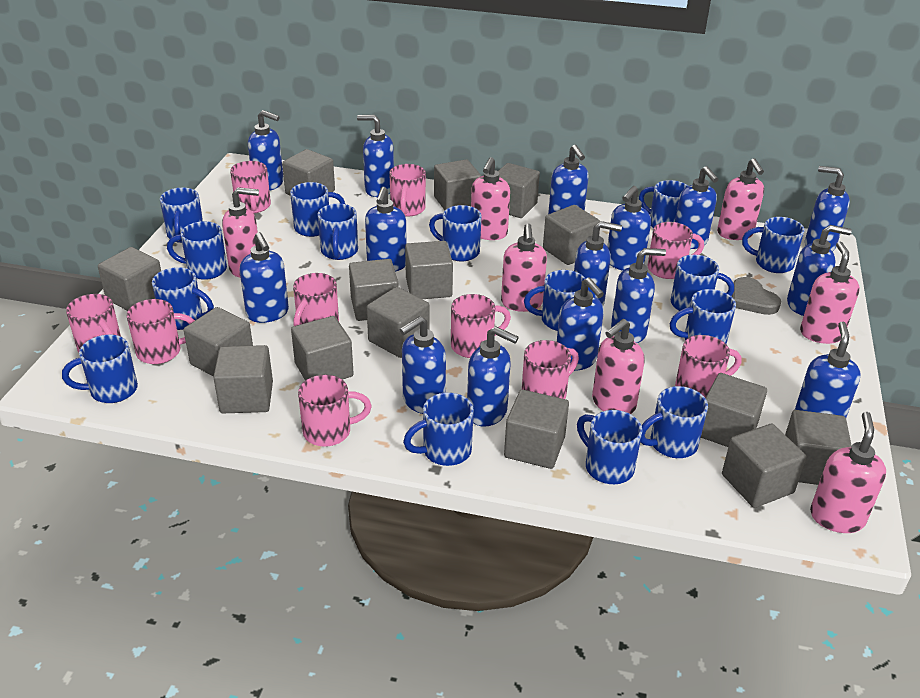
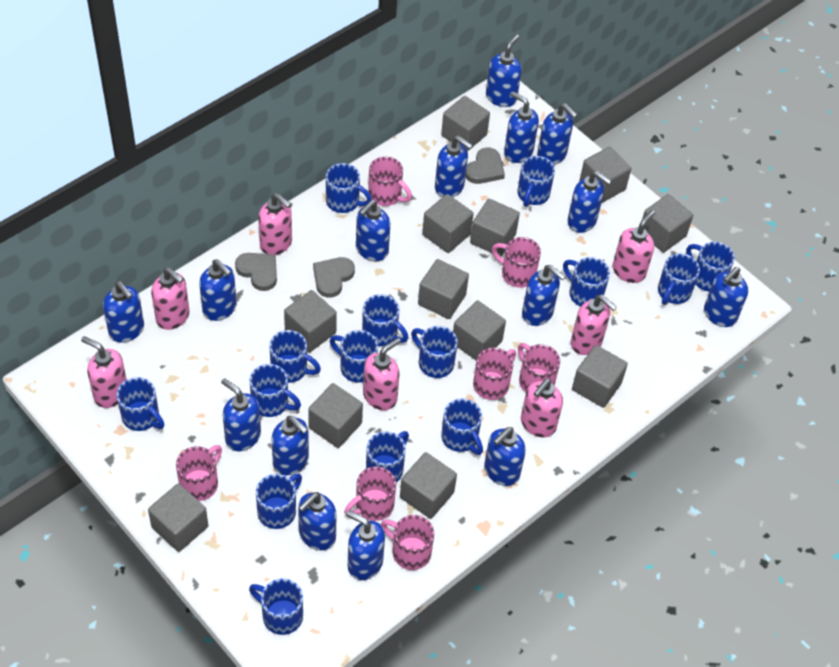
grey cube: [98,247,161,311] [184,307,253,377] [213,345,273,413] [282,149,335,196] [291,316,354,380] [349,259,398,321] [367,287,429,358] [405,241,453,299] [434,159,481,210] [498,163,540,218] [504,390,569,469] [543,205,600,265] [701,373,767,447] [722,423,806,508] [785,410,852,485] = 15 -> [148,483,208,552] [284,290,337,352] [308,383,363,448] [400,452,457,519] [418,259,469,319] [422,194,474,253] [441,96,490,151] [453,300,506,360] [470,199,520,256] [572,345,628,408] [579,147,631,203] [642,194,693,253] = 12
grey heart: [731,277,781,315] = 1 -> [235,253,277,291] [313,257,355,298] [466,148,505,184] = 3
pink mug: [66,294,121,353] [126,299,195,364] [230,161,271,213] [293,273,339,326] [298,375,372,447] [389,164,426,216] [451,294,511,358] [522,340,579,399] [647,222,704,279] [675,335,742,398] = 10 -> [176,445,222,501] [344,466,396,521] [368,157,412,206] [381,515,434,570] [473,347,516,400] [492,237,541,288] [518,343,560,392] = 7

